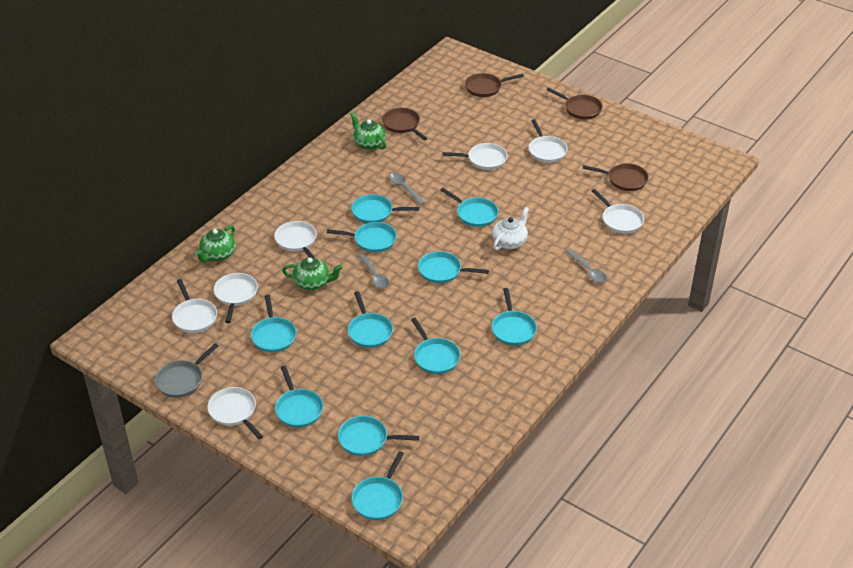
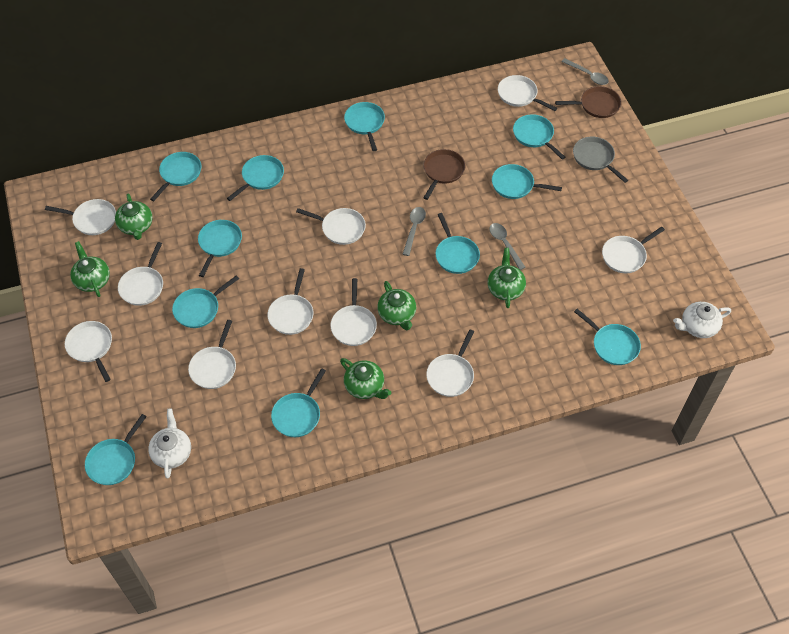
brown pan: [382,108,427,140] [465,73,524,97] [546,87,603,119] [583,163,649,191] = 4 -> [423,149,465,200] [555,86,622,118] = 2
green teapot: [195,225,236,263] [282,257,343,290] [350,112,386,150] = 3 -> [70,241,110,297] [115,193,153,240] [340,358,391,399] [377,281,416,330] [488,248,526,308] = 5
white pan: [172,279,217,333] [207,387,263,439] [214,273,258,323] [274,221,317,258] [443,143,508,170] [529,119,568,163] [592,189,644,234] = 7 -> [45,199,116,235] [65,321,112,382] [118,242,163,306] [188,320,236,389] [267,268,314,335] [296,208,366,245] [330,278,377,346] [426,330,474,397] [498,75,557,111] [602,227,665,273] = 10
white teapot: [492,207,529,250] = 1 -> [148,409,191,479] [673,302,731,338] = 2

